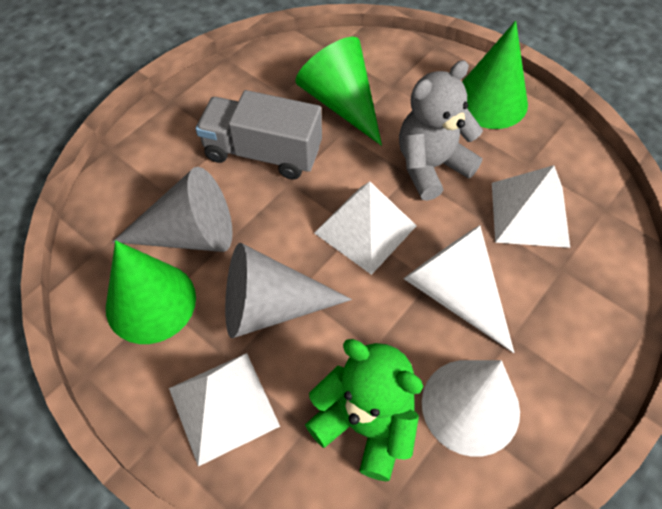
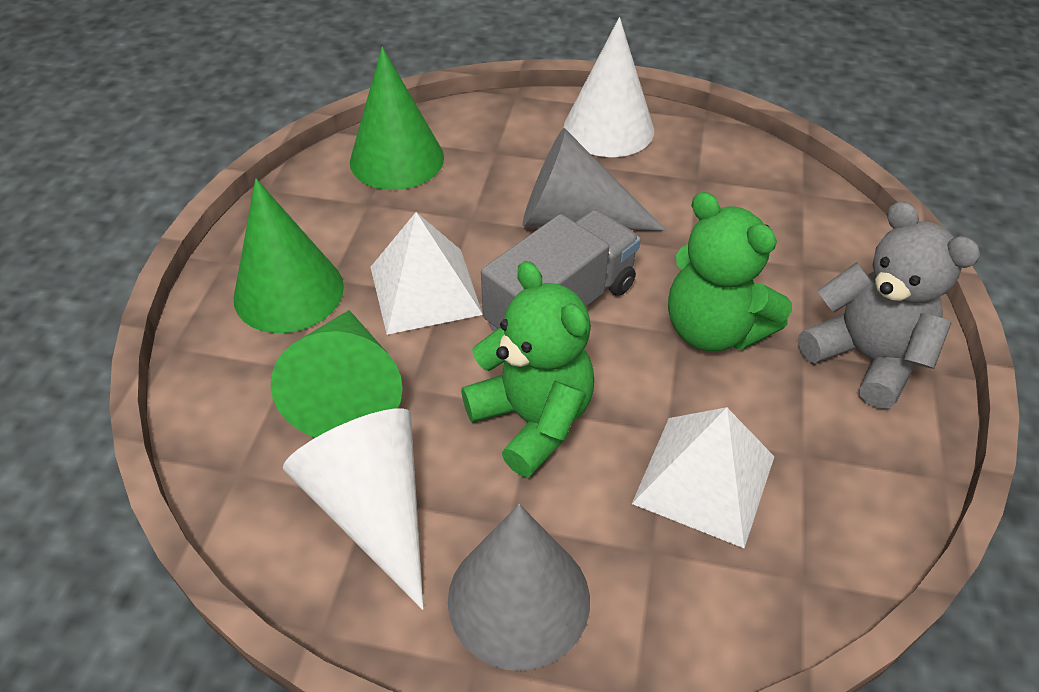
green teddy bear: [305,339,423,481] = 1 -> [461,261,594,478] [668,192,792,351] = 2
white pyramid: [169,353,280,466] [314,182,417,275] [492,165,570,248] = 3 -> [371,212,483,335] [632,407,775,548] = 2

